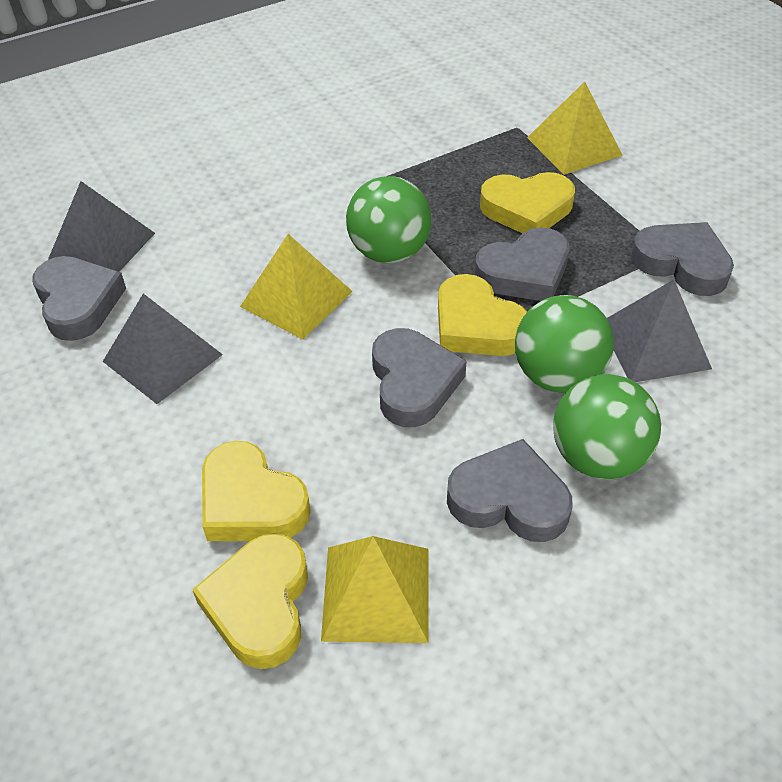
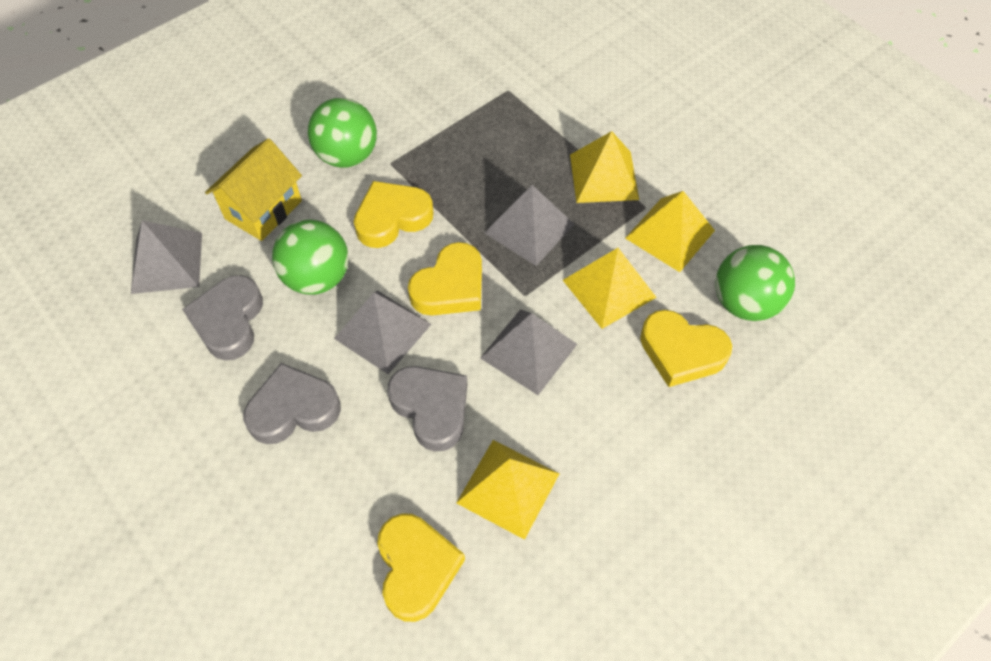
grey heart: [32,256,126,341] [372,328,467,427] [447,439,573,542] [475,227,569,301] [631,222,734,296] = 5 -> [182,275,263,360] [243,363,341,444] [388,366,467,452] = 3
grey pyramid: [48,181,155,272] [103,294,223,404] [607,280,712,382] = 3 -> [131,220,202,294] [334,291,431,374] [480,309,577,395] [485,185,574,266] = 4
yellow house: none = 0 -> [205,138,302,241] = 1
yellow pyramid: [240,234,353,339] [321,536,429,643] [527,82,623,175] = 3 -> [456,440,560,540] [563,248,657,329] [570,131,639,203] [625,191,715,272] = 4

